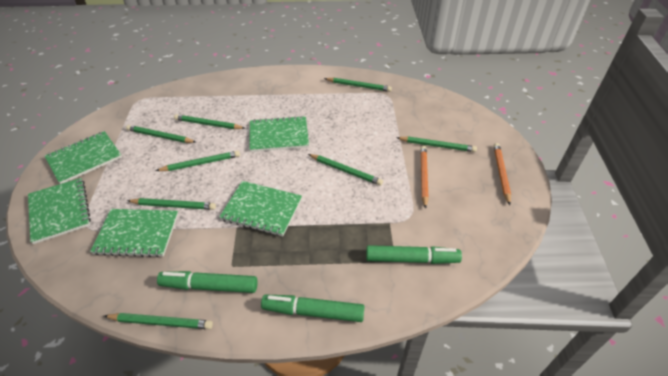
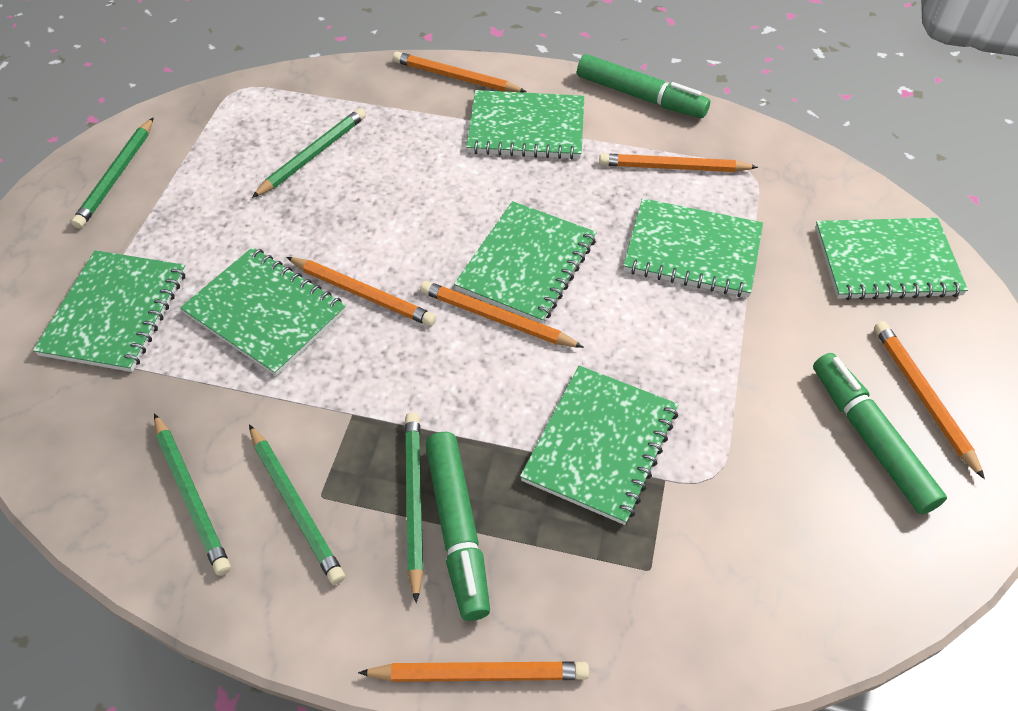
green notebook: [28,178,91,244] [45,131,122,184] [90,209,178,257] [219,181,302,236] [249,116,309,152] = 5 -> [33,250,186,372] [180,247,346,376] [454,201,597,324] [466,90,585,160] [520,365,679,525] [623,198,763,297] [815,218,968,300] = 7
green pencil: [104,313,213,329] [126,125,196,143] [127,198,216,210] [156,151,240,171] [174,114,245,129] [308,154,383,186] [324,78,392,92] [396,136,477,152] = 8 -> [71,117,154,229] [154,413,231,576] [249,424,345,585] [252,108,366,198] [405,413,424,603] = 5
orange pencil: [420,146,429,209] [494,143,511,205] = 2 -> [286,257,436,326] [358,661,589,682] [393,52,527,92] [420,281,584,348] [599,153,758,172] [874,321,985,479] = 6

